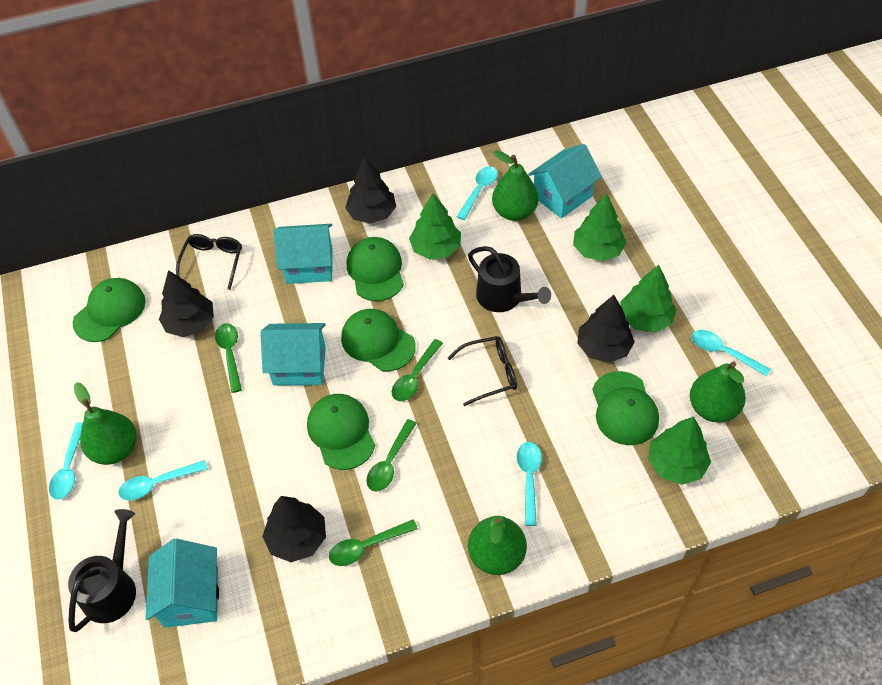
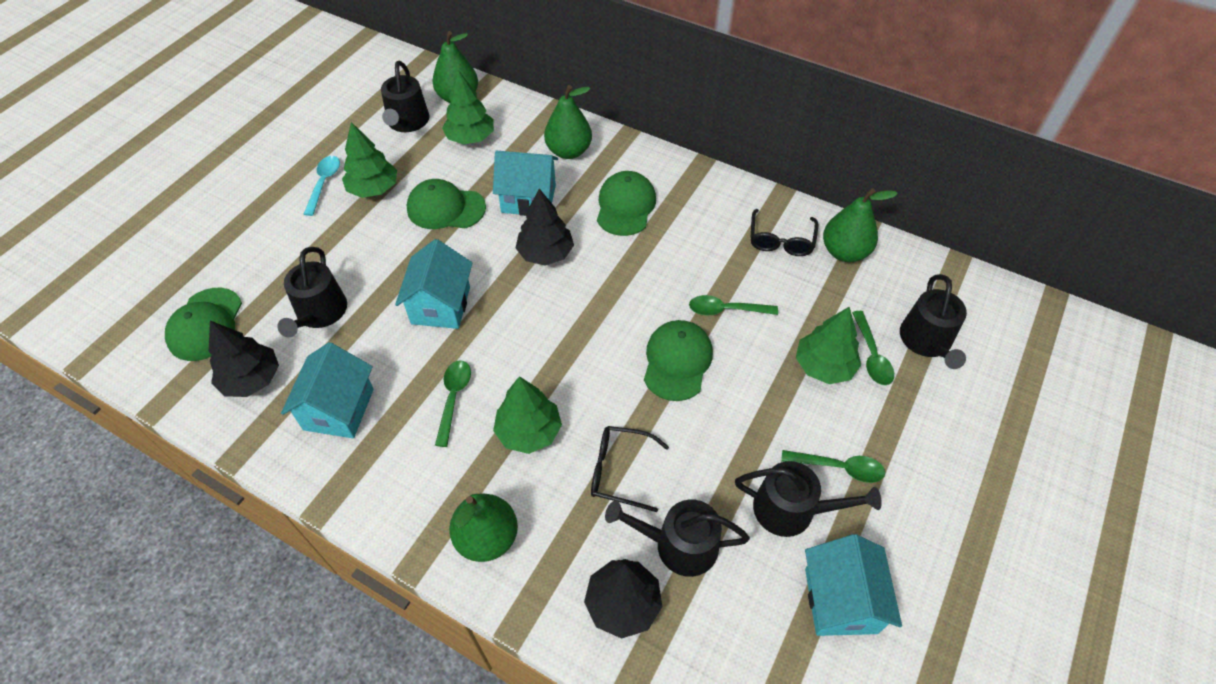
black tree: [159,270,214,337] [262,496,326,562] [345,157,396,224] [577,295,635,363] = 4 -> [209,321,279,397] [516,189,574,266] [584,559,662,639] = 3
black watering can: [68,509,136,632] [468,246,551,312] = 2 -> [277,247,347,338] [381,61,429,132] [605,499,750,577] [735,461,882,537] [900,274,967,369] = 5
green cap: [73,278,145,342] [307,394,375,470] [341,309,416,371] [347,237,404,301] [592,371,659,445] = 5 -> [165,288,242,361] [407,179,486,229] [597,171,656,236] [644,320,713,401] = 4
turquoise spoon: [49,423,83,500] [119,460,208,501] [457,166,498,220] [517,442,542,526] [691,330,771,377] = 5 -> [304,156,340,216] = 1

